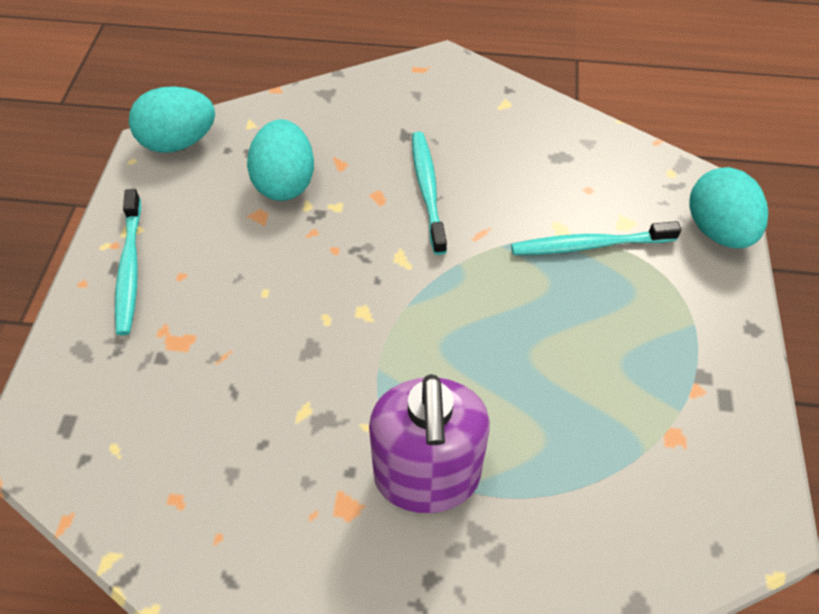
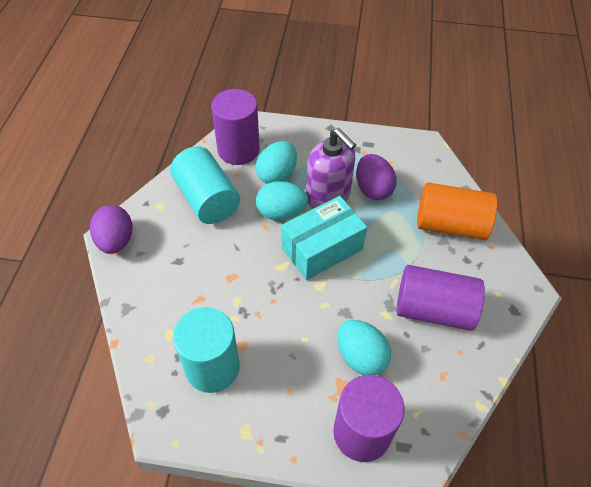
orange cylinder: none = 0 -> [417,183,497,240] = 1
purple cylinder: none = 0 -> [211,89,260,165] [333,375,404,462] [397,265,485,331] = 3
purple egg: none = 0 -> [90,205,132,254] [356,154,397,200] = 2
turquoise box: none = 0 -> [282,196,367,280] = 1
turquoise cylinder: none = 0 -> [170,146,240,224] [173,307,240,393] = 2
turquoise toothbrush: [115,189,141,335] [412,131,447,255] [511,221,681,255] = 3 -> none = 0

